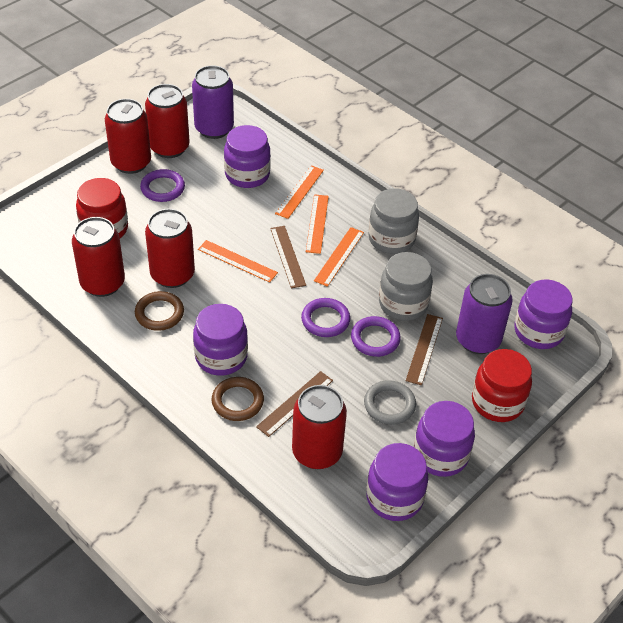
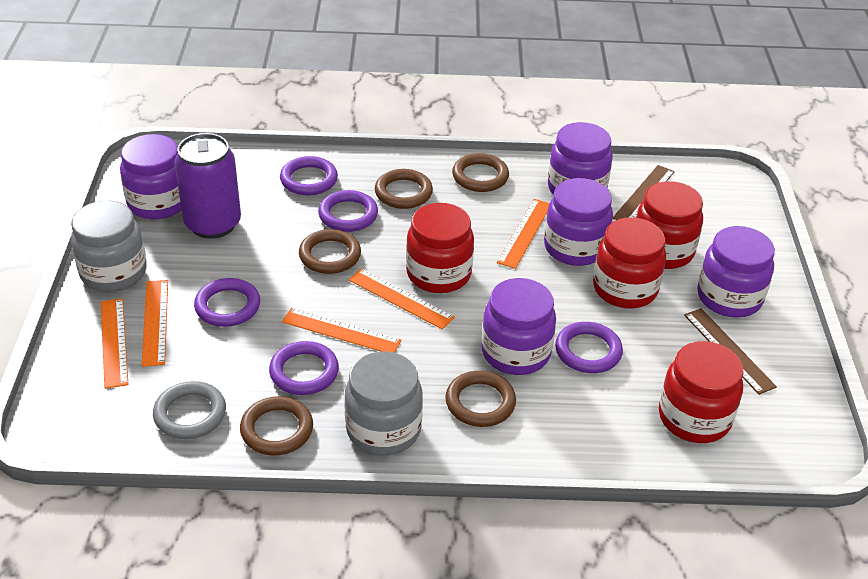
brown ring: [135,291,184,331] [211,377,264,421] = 2 -> [240,396,313,456] [299,229,361,274] [375,169,433,209] [445,371,516,427] [452,153,509,192] = 5
brown ruler: [256,371,333,437] [270,226,306,288] [406,314,443,385] = 3 -> [613,165,675,220] [684,308,777,395] = 2
orange ruler: [198,240,278,283] [275,165,324,219] [306,194,329,254] [314,227,364,287] = 4 -> [101,298,129,389] [142,280,168,367] [282,308,401,353] [349,269,455,330] [497,199,549,269] = 5
purple can: [192,65,234,139] [456,274,513,354] = 2 -> [174,133,241,239] = 1
purple ring: [140,169,185,202] [301,298,350,337] [351,316,401,357] = 3 -> [194,278,260,327] [269,341,339,395] [280,156,338,195] [318,190,378,232] [555,322,623,373] = 5
red can: [72,217,125,297] [105,99,151,174] [145,84,189,158] [145,209,195,288] [292,385,347,469] = 5 -> none = 0
red jar: [76,178,128,238] [472,349,532,422] = 2 -> [406,203,474,293] [593,217,666,309] [636,181,703,269] [659,341,744,443] = 4

